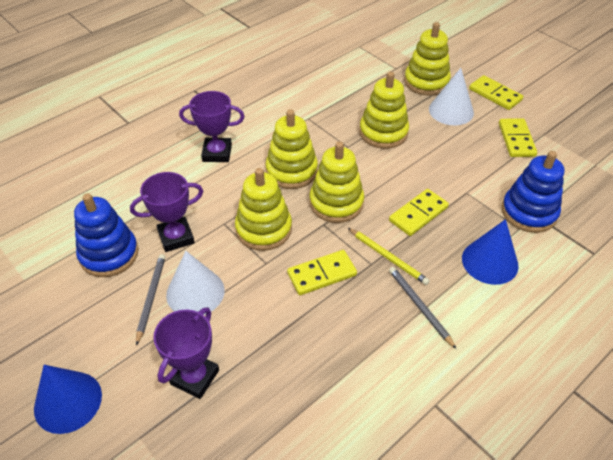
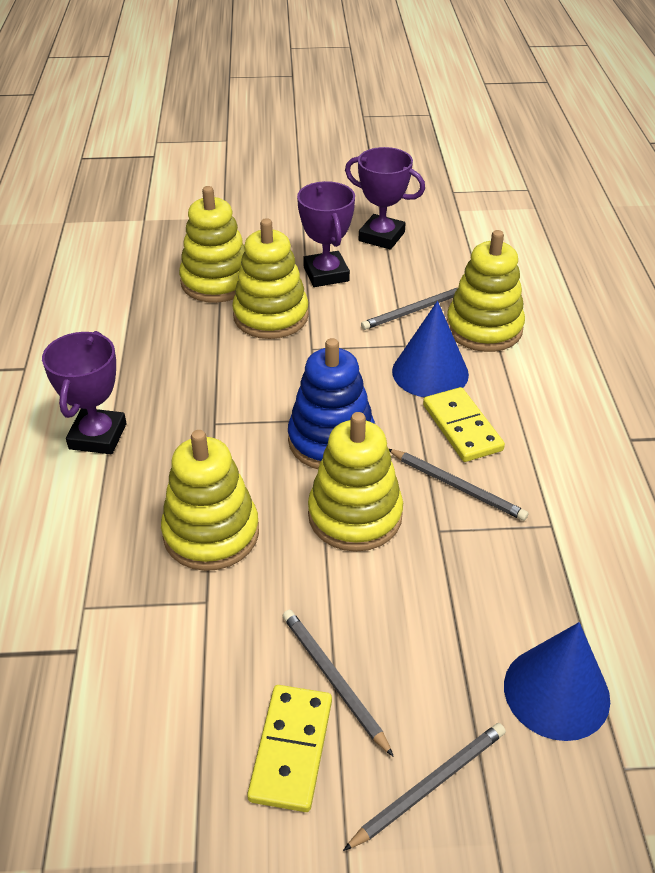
blue stacking toy: [74,193,138,277] [502,151,564,233] = 2 -> [288,338,375,469] = 1
grey pencil: [136,254,165,346] [389,267,456,349] = 2 -> [283,610,394,757] [343,723,506,851] [361,288,457,330] [389,449,528,521] = 4
white cone: [166,251,225,315] [429,68,474,125] = 2 -> none = 0
yellow domino: [287,250,357,295] [389,189,449,236] [469,75,523,110] [499,118,537,157] = 4 -> [247,685,332,812] [423,387,505,462] = 2
yellow pencil: [348,228,430,285] = 1 -> none = 0

